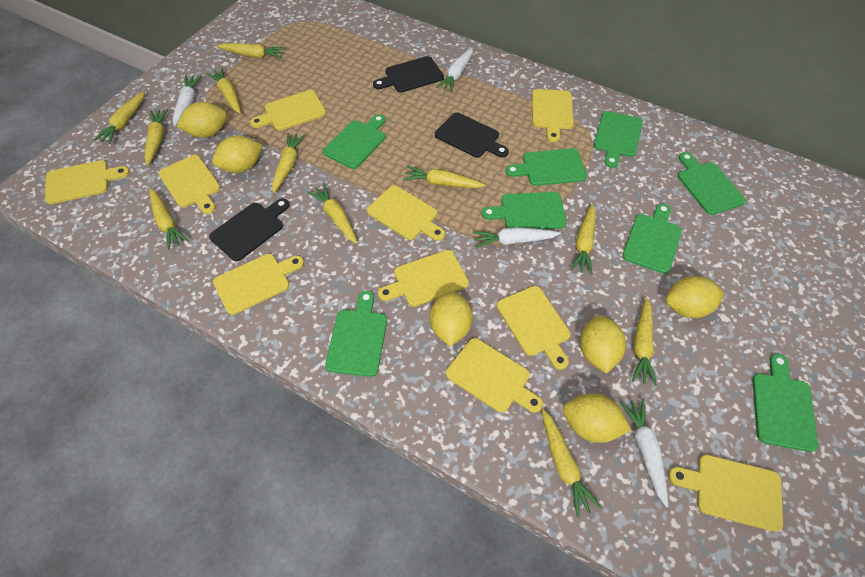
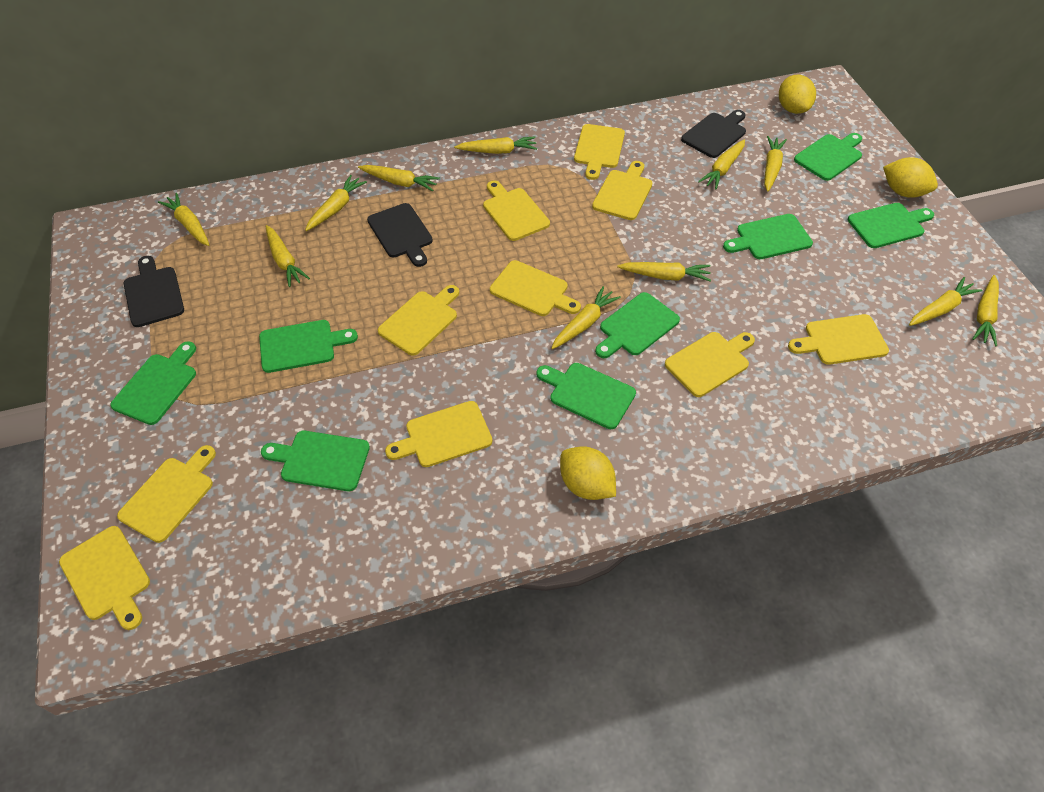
white carrot: [173,75,202,127] [436,47,473,92] [473,227,561,249] [620,399,669,508] = 4 -> none = 0
yellow lemon: [176,102,227,138] [212,136,263,173] [430,291,473,346] [563,393,631,443] [580,315,626,374] [665,276,725,318] = 6 -> [560,446,616,500] [779,75,816,114] [883,157,938,198] = 3

